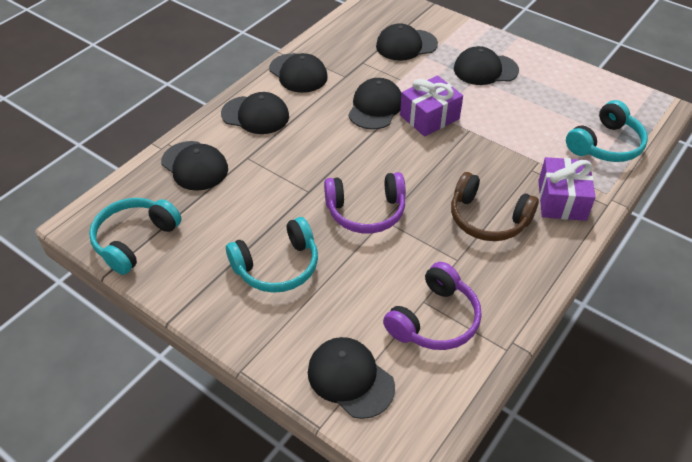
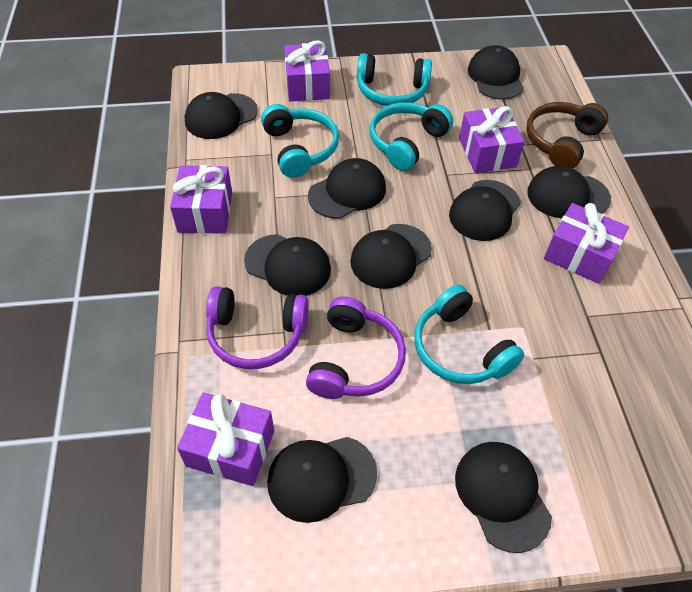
black cap: [161,141,228,191] [221,92,289,134] [269,53,328,93] [308,337,395,419] [348,78,402,130] [376,23,438,61] [454,46,519,85] = 7 -> [185,92,258,139] [244,234,331,296] [267,437,377,523] [308,158,386,219] [350,224,432,289] [449,180,521,241] [455,442,552,553] [468,45,523,100] [527,166,611,218] = 9
purple gift: [400,75,463,136] [538,157,596,221] = 2 -> [170,165,232,234] [177,392,274,486] [284,41,330,101] [459,106,525,173] [544,203,629,284] = 5
turquoise headphones: [89,198,182,275] [226,217,318,293] [566,100,648,162] = 3 -> [261,104,339,178] [357,53,432,106] [370,102,453,171] [414,285,524,384] = 4

